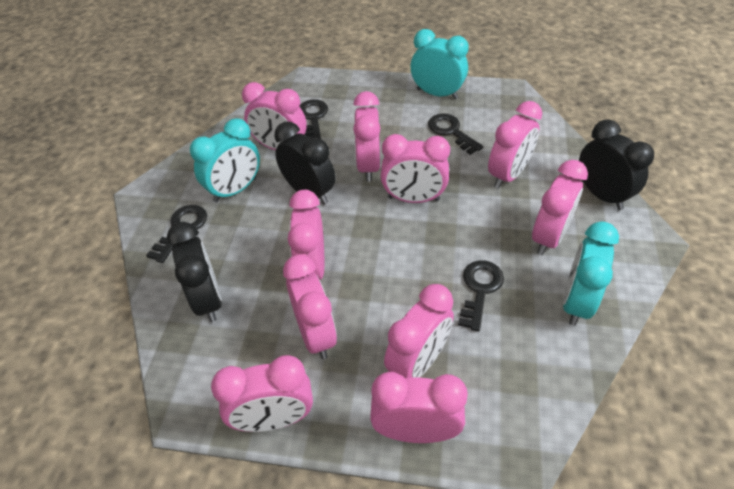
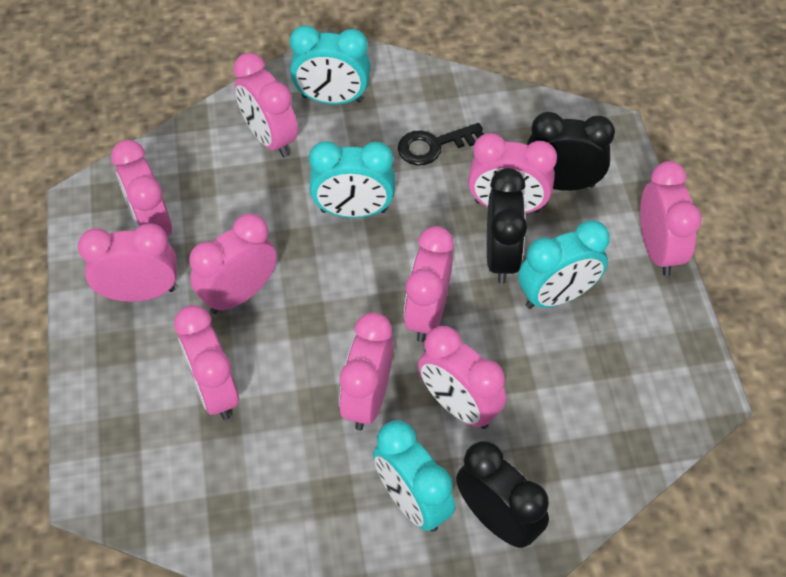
black key: [146,205,207,263] [299,99,328,139] [428,113,483,155] [458,260,504,331] = 4 -> [398,123,484,166] = 1
turquoise clock: [190,118,260,203] [411,29,469,99] [563,221,619,326] = 3 -> [290,25,371,104] [309,141,395,218] [373,420,455,532] [518,220,610,309] = 4

